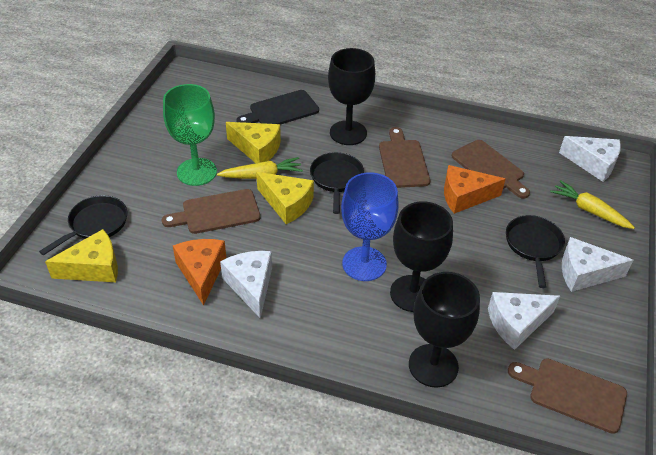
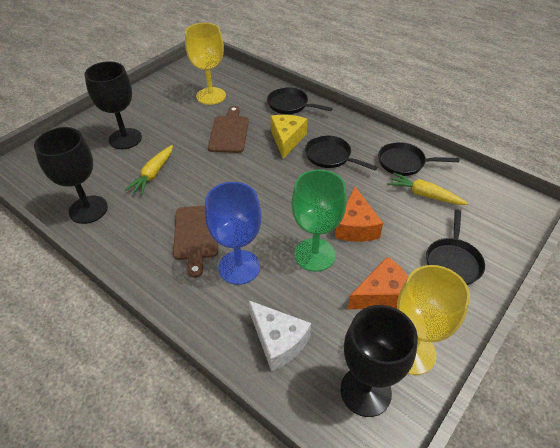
black cutting board: [236,90,319,125] = 1 -> none = 0
black pan: [39,195,127,255] [310,152,364,214] [506,215,565,288] = 3 -> [267,87,333,114] [305,135,377,171] [378,142,459,176] [426,210,485,285] = 4
brown cutting board: [162,189,260,234] [379,127,430,188] [452,140,530,199] [508,358,627,434] = 4 -> [173,206,218,278] [208,106,249,153] = 2
white cheese: [220,251,272,319] [488,292,560,350] [559,136,621,182] [562,237,634,292] = 4 -> [249,300,311,371] = 1
yellow cheese: [45,229,118,282] [226,122,281,163] [256,172,314,224] = 3 -> [271,115,308,159] = 1
yellow goblet: none = 0 -> [185,23,226,105] [397,265,470,375] = 2

